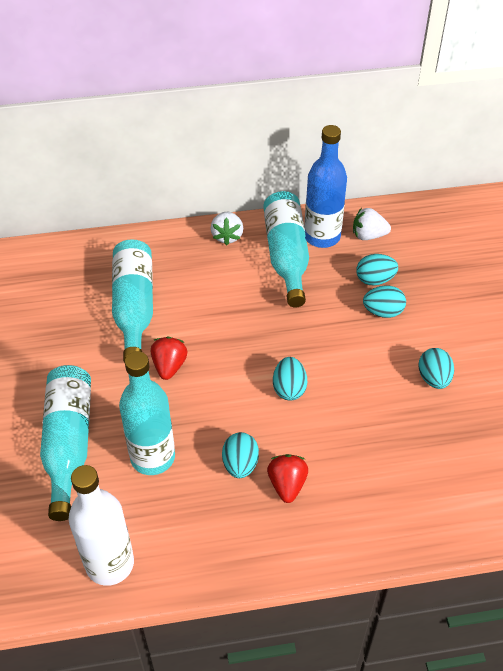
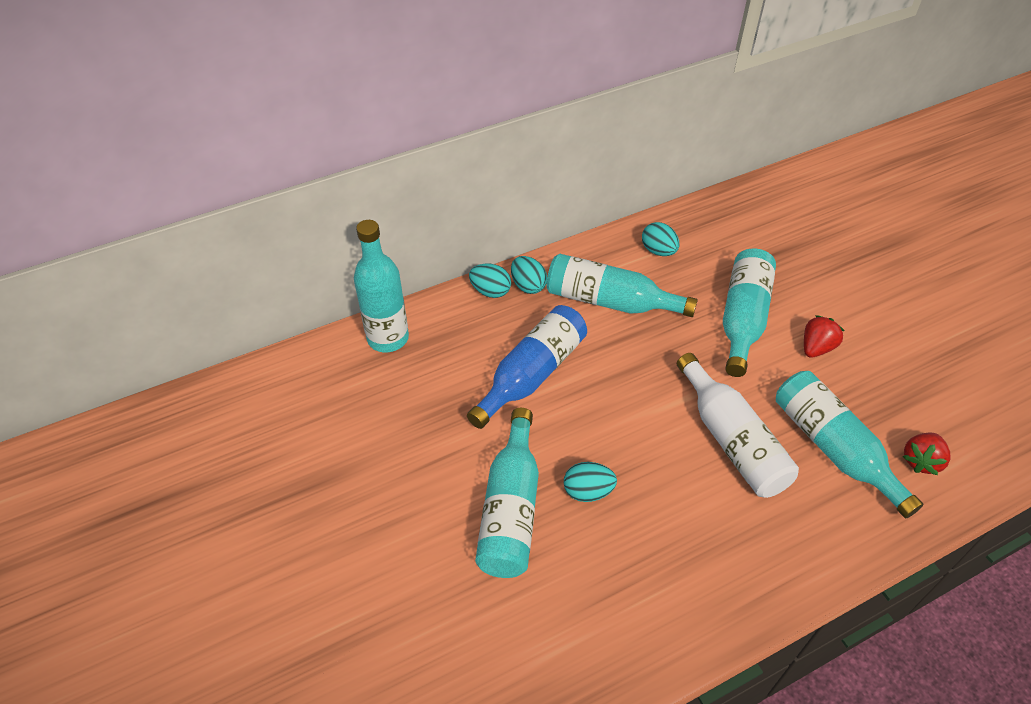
turquoise bottle: [40,365,91,521] [112,239,153,363] [119,351,175,475] [263,191,309,307] = 4 -> [354,220,409,352] [475,408,539,578] [546,254,698,317] [723,248,776,377] [776,371,923,518] = 5
turquoise egg: [222,432,259,478] [273,357,307,400] [356,254,398,285] [363,285,406,318] [419,348,454,389] = 5 -> [469,264,511,298] [511,256,547,294] [564,462,617,502] [642,222,680,256] = 4
white strawberry: [210,211,243,245] [353,208,391,240] = 2 -> none = 0

